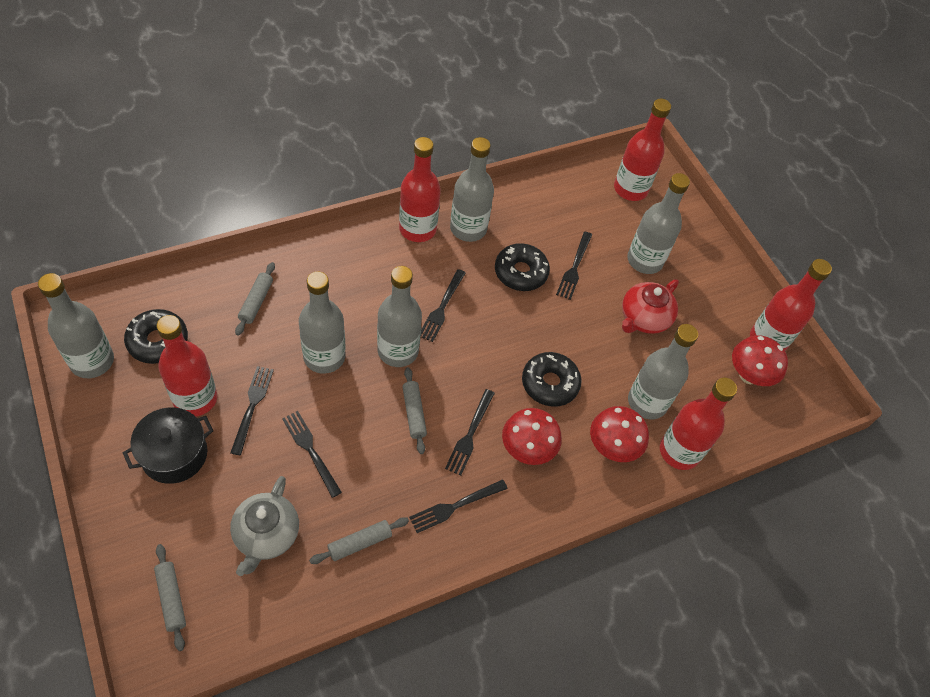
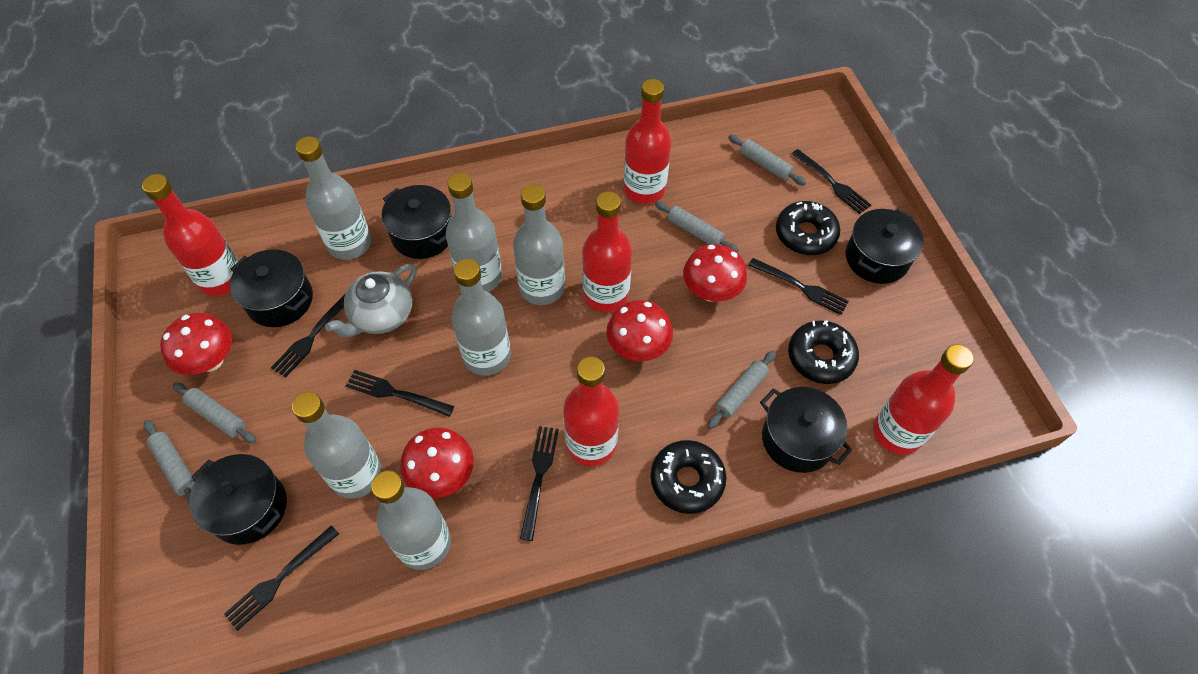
black pot: [123,407,213,484] = 1 -> [189,454,287,545] [230,249,313,327] [382,185,451,259] [760,387,852,473] [846,209,924,284] = 5
grey rolling pin: [154,544,186,651] [235,262,275,336] [309,517,409,564] [402,367,427,454] = 4 -> [144,420,195,504] [173,383,256,443] [655,201,739,253] [707,351,776,429] [728,135,806,185] = 5
red mushroom: [502,408,562,465] [590,406,649,462] [732,335,788,386] = 3 -> [160,313,232,375] [400,428,474,498] [606,300,673,361] [683,244,747,302] = 4
red teapot: [622,279,679,334] = 1 -> none = 0

